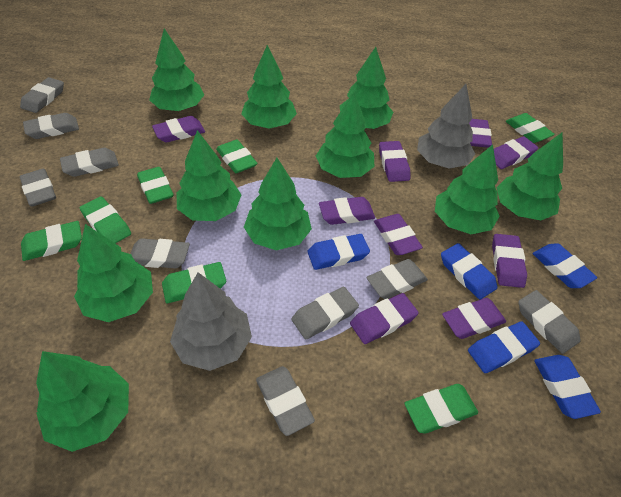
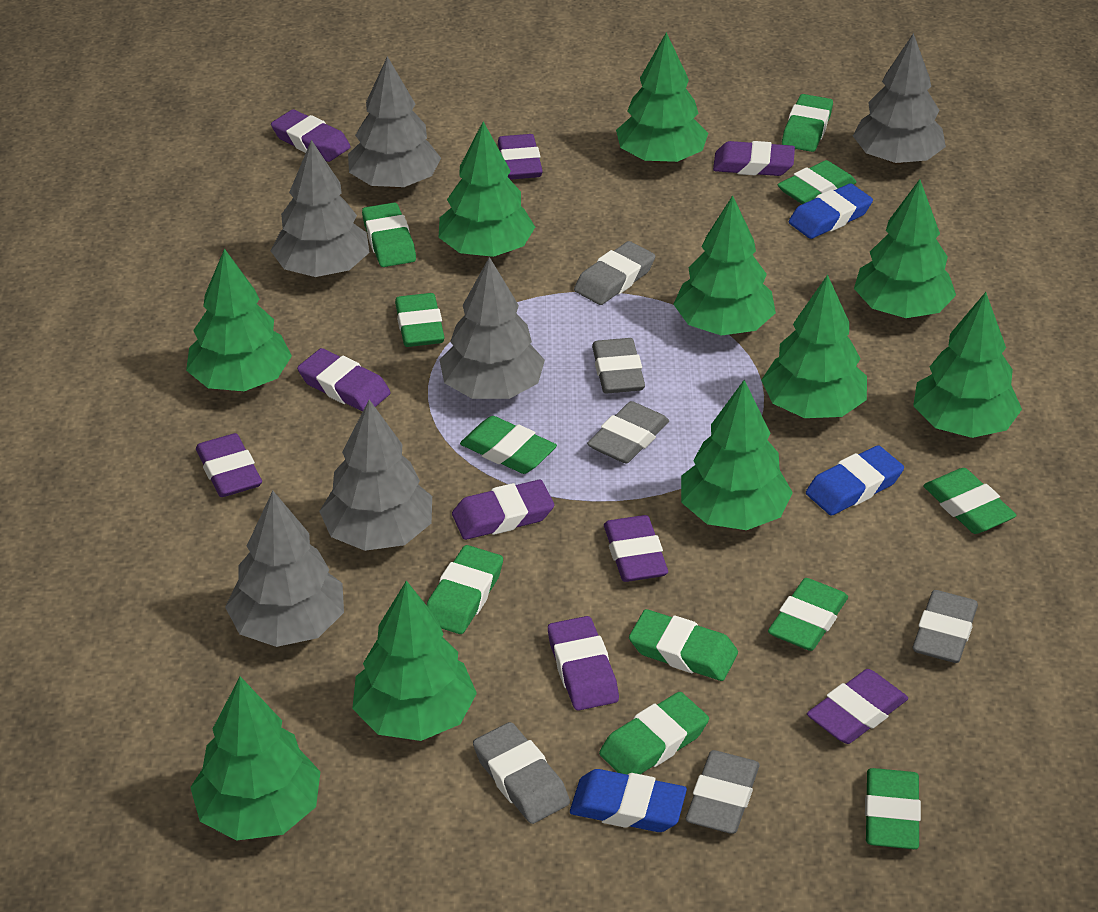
blue eraser: [307,234,370,270] [441,243,497,299] [468,321,540,373] [533,243,597,288] [534,355,601,419] = 5 -> [570,769,687,832] [789,183,873,239] [806,445,904,515] = 3
green eraser: [21,221,82,261] [80,196,131,243] [137,167,174,204] [162,262,226,303] [216,140,258,173] [404,384,478,434] [506,113,555,143] = 7 -> [362,203,416,267] [395,293,445,347] [427,545,503,634] [460,416,557,474] [599,692,709,775] [629,609,738,681] [768,578,848,651] [778,160,857,204] [782,94,833,152] [865,768,921,849] [923,468,1017,534] = 11
grey eraser: [20,77,64,113] [20,169,56,207] [23,113,79,139] [60,148,119,177] [130,238,190,269] [256,366,315,436] [291,287,359,339] [366,259,428,299] [518,290,581,354] = 9 -> [473,722,570,824] [574,241,655,305] [587,401,669,463] [592,338,645,394] [686,750,760,834] [913,590,978,663] = 6
grey tree: [170,272,252,371] [417,84,475,169] = 2 -> [225,491,344,647] [271,140,370,277] [319,400,432,551] [348,56,441,189] [439,257,545,399] [853,33,946,165] = 6

